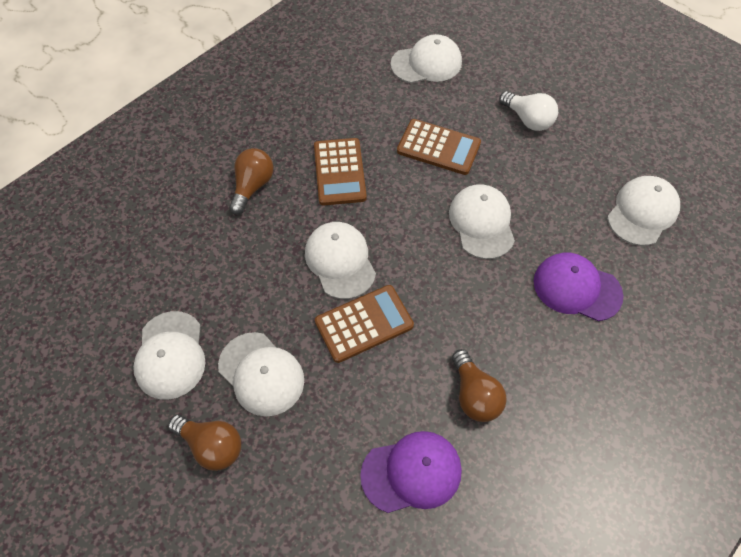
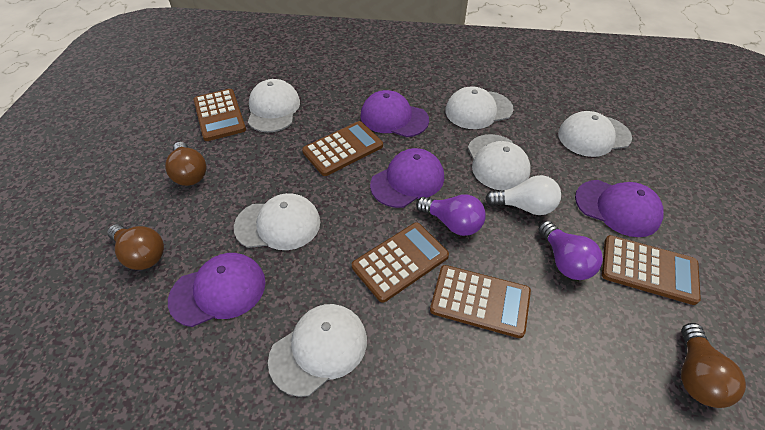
brown calculator: [314,138,367,205] [315,285,414,363] [397,119,481,175] = 3 -> [194,89,246,141] [302,121,383,176] [352,222,449,303] [430,265,531,338] [602,235,701,305] = 5
purple cap: [360,431,462,513] [534,252,623,321] = 2 -> [168,253,265,327] [360,90,429,137] [370,148,444,208] [575,180,664,237] = 4
purple light bulb: none = 0 -> [416,194,486,236] [539,221,603,280] = 2

